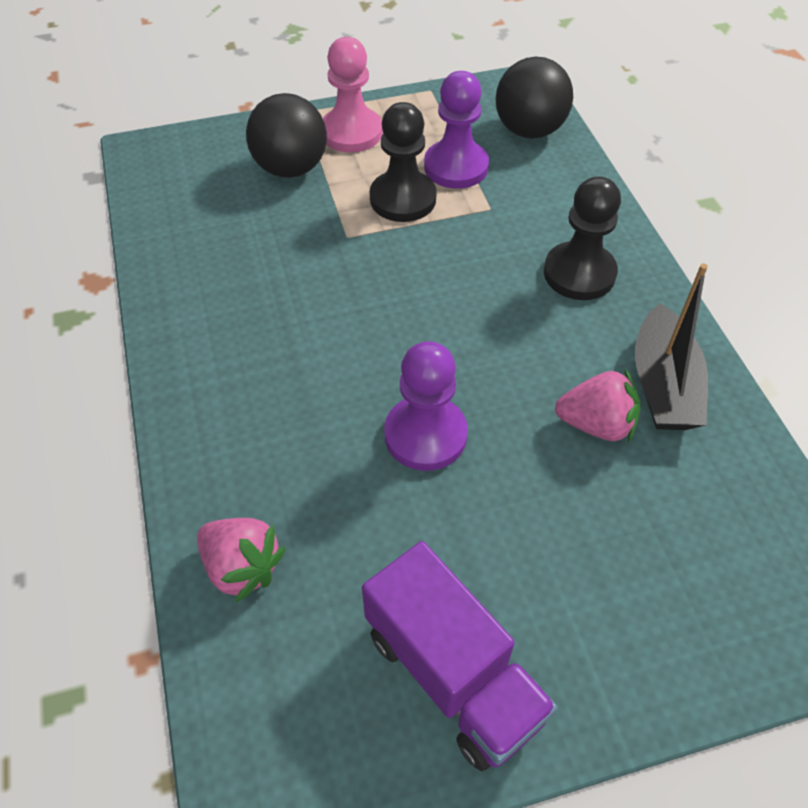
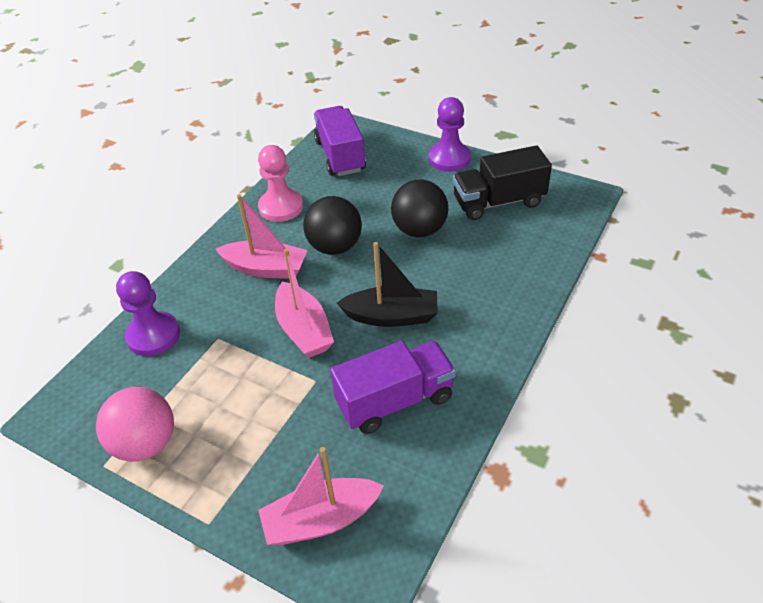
black pawn: [370,102,437,222] [544,176,621,300] = 2 -> none = 0
black truck: none = 0 -> [453,145,552,220] = 1
pink ball: none = 0 -> [96,387,174,462] = 1
pink boat: none = 0 -> [216,194,308,279] [258,447,384,545] [275,249,334,358] = 3
pink strawberry: [197,518,285,603] [555,369,640,443] = 2 -> none = 0
purple truck: [362,541,557,771] = 1 -> [314,106,366,176] [330,341,456,434] = 2

